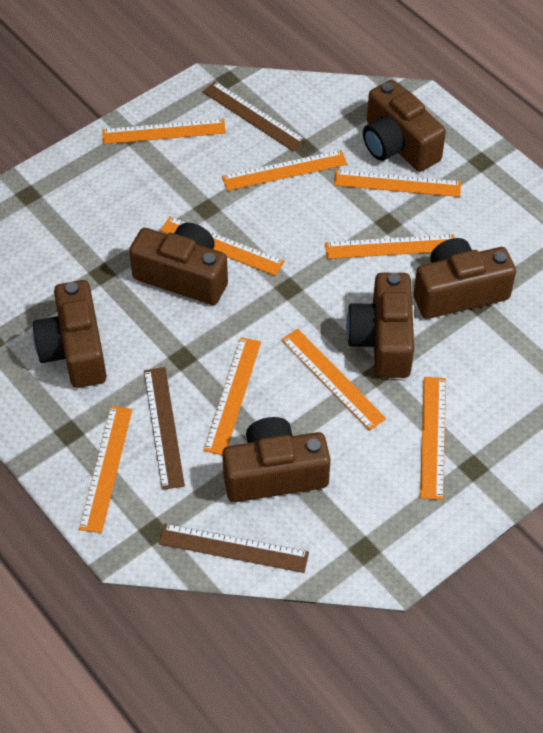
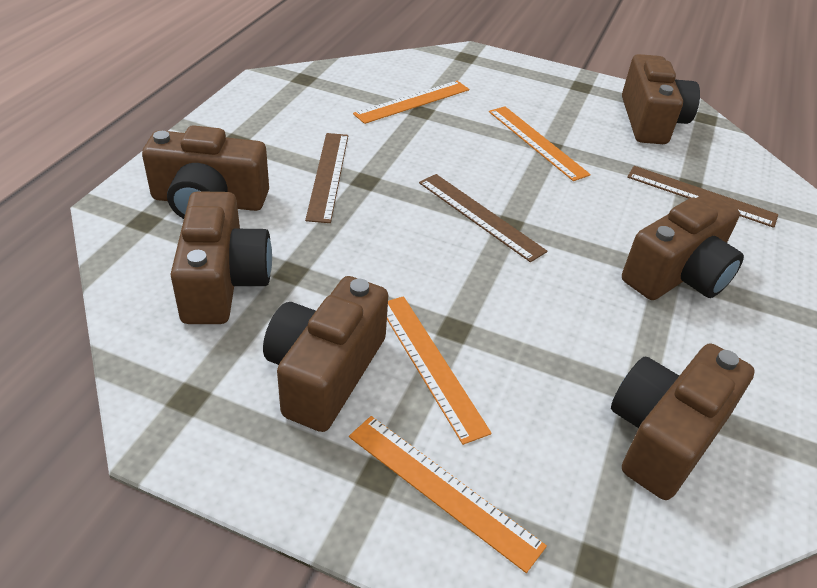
orange ruler: [79,406,132,533] [102,119,226,144] [160,216,285,276] [203,337,261,455] [222,150,347,191] [281,329,386,431] [325,234,454,259] [334,170,461,197] [420,377,446,500] = 9 -> [349,416,547,573] [353,81,469,124] [387,296,492,445] [489,106,591,181] = 4

